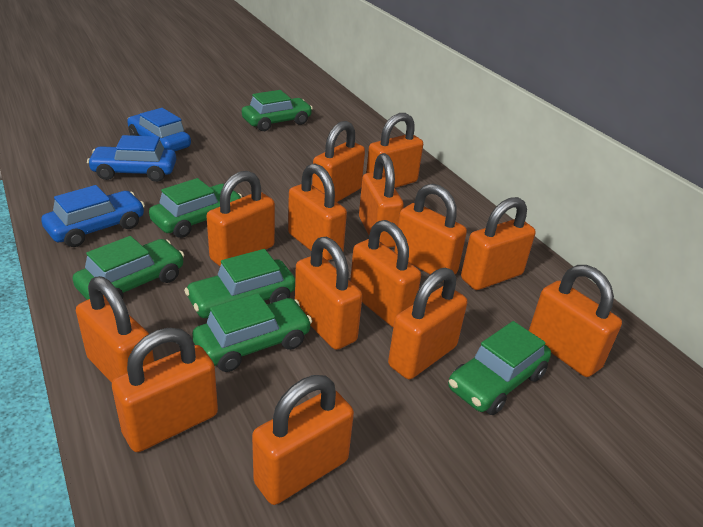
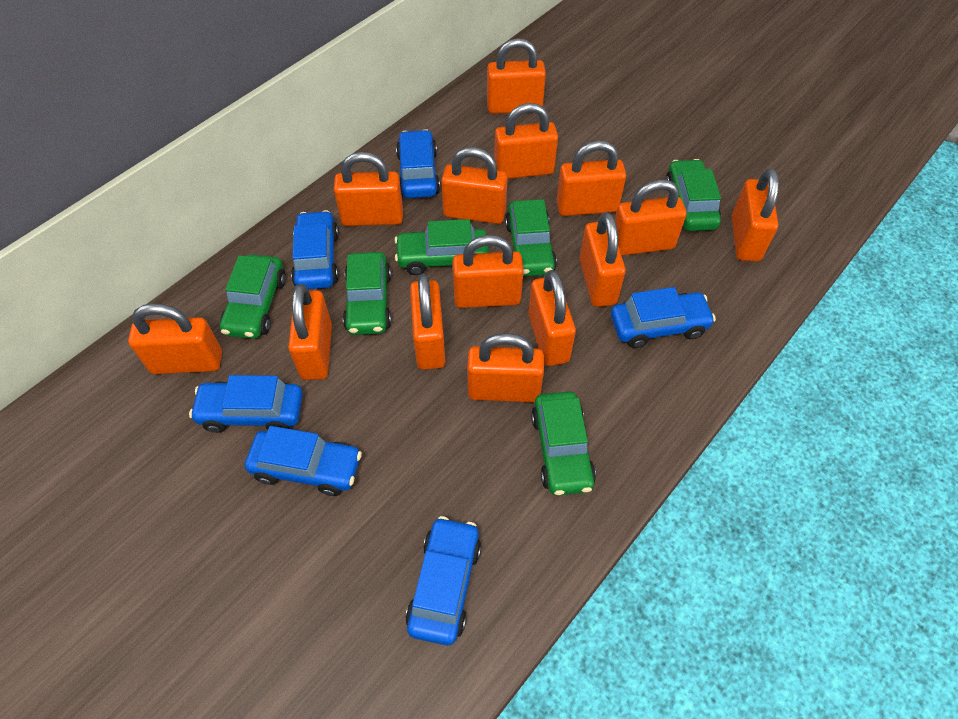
blue car: [41,185,145,247] [87,135,176,182] [127,108,191,151] = 3 -> [189,375,303,433] [245,426,362,496] [291,210,339,289] [396,129,440,198] [405,516,481,646] [611,287,716,348] = 6

